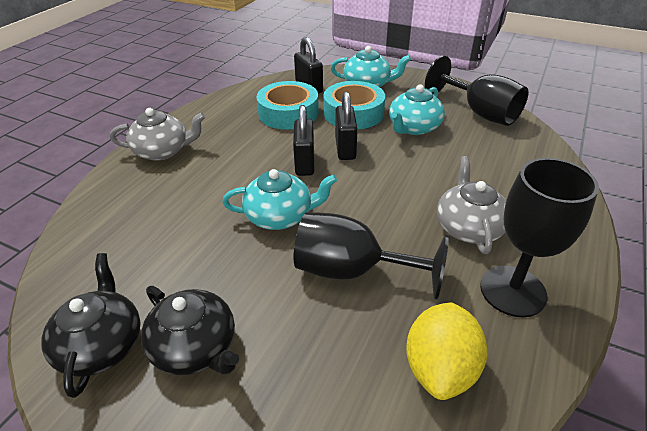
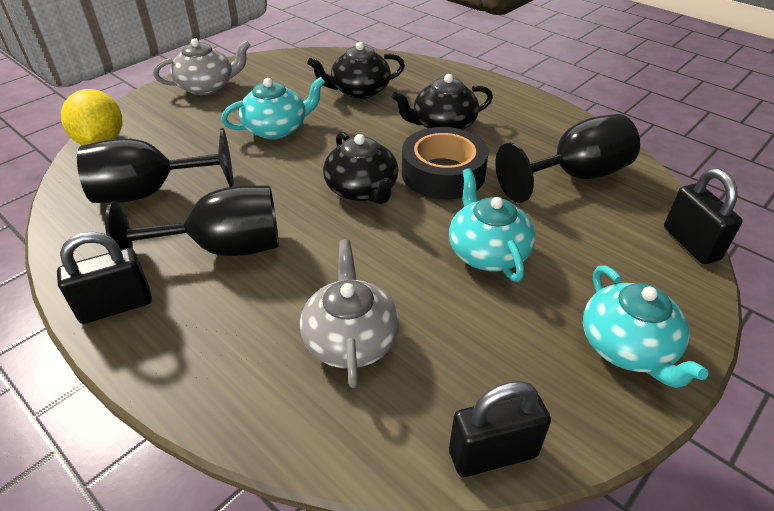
black tape: none = 0 -> [402,127,489,199] = 1
black teapot: [41,253,141,398] [141,286,239,375] = 2 -> [307,42,405,99] [323,132,398,204] [392,74,493,130] = 3
turquoise tape: [257,81,319,130] [323,81,385,129] = 2 -> none = 0

